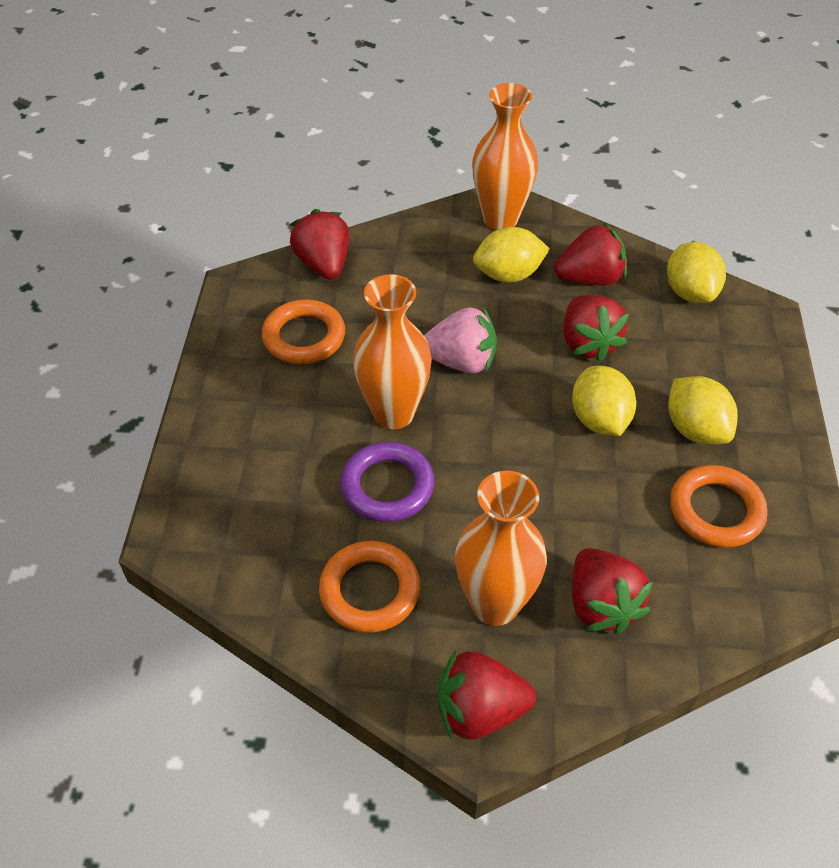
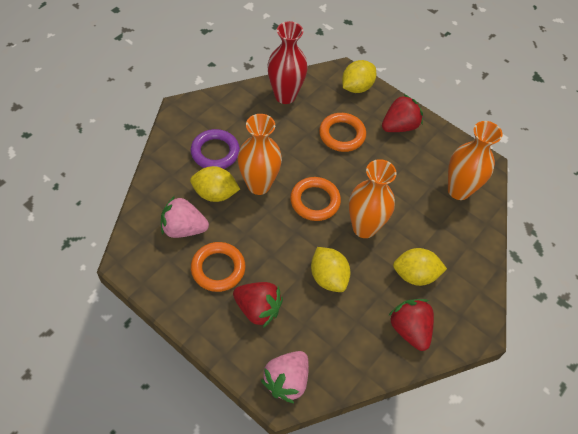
pink strawberry: [424,307,497,373] = 1 -> [161,196,209,238] [261,351,309,403] = 2
red strawberry: [290,209,349,280] [437,651,536,740] [554,223,627,285] [563,295,629,362] [572,548,653,634] = 5 -> [233,282,283,328] [382,94,423,132] [388,299,434,351] = 3
red vase: none = 0 -> [267,21,308,104] = 1

